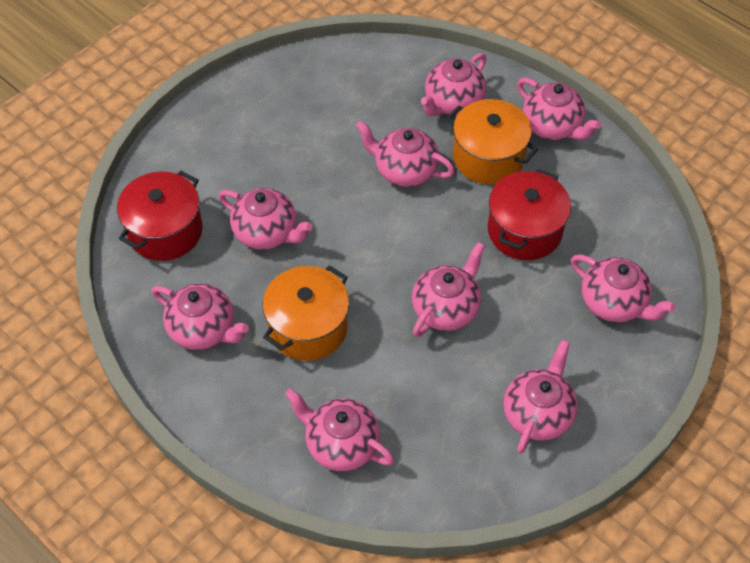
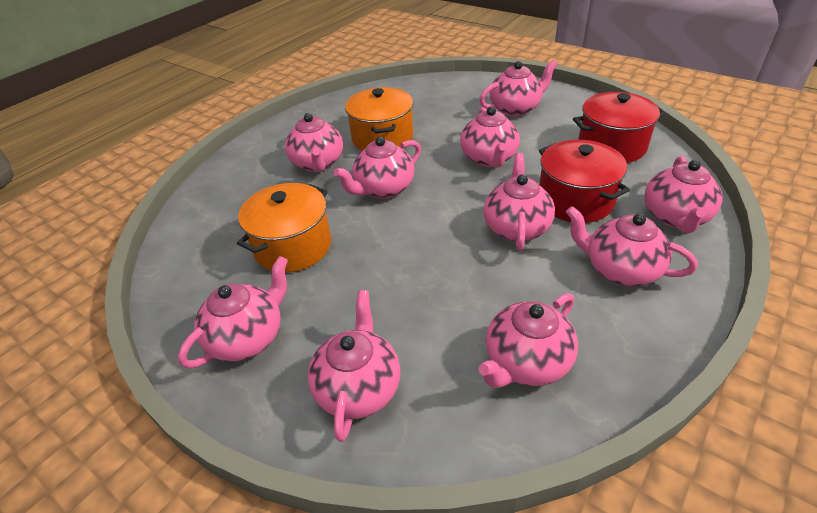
pink teapot: [152,283,249,350] [219,188,313,250] [285,388,394,471] [356,121,455,187] [412,242,485,337] [421,53,486,116] [504,340,577,454] [517,78,601,140] [571,255,676,322] = 9 -> [178,256,288,368] [285,113,343,172] [308,290,400,442] [334,137,421,199] [460,106,520,168] [478,293,578,388] [480,60,558,116] [484,153,555,250] [566,206,697,286] [645,156,723,233] = 10

